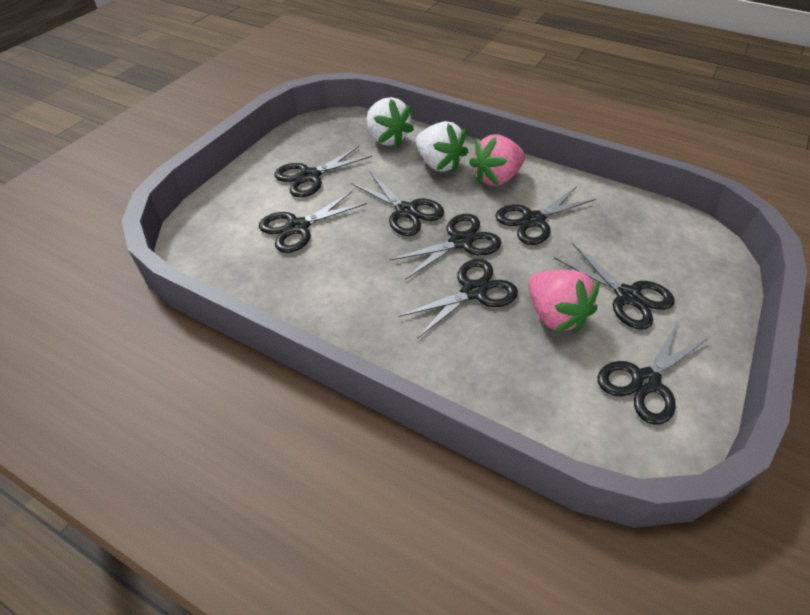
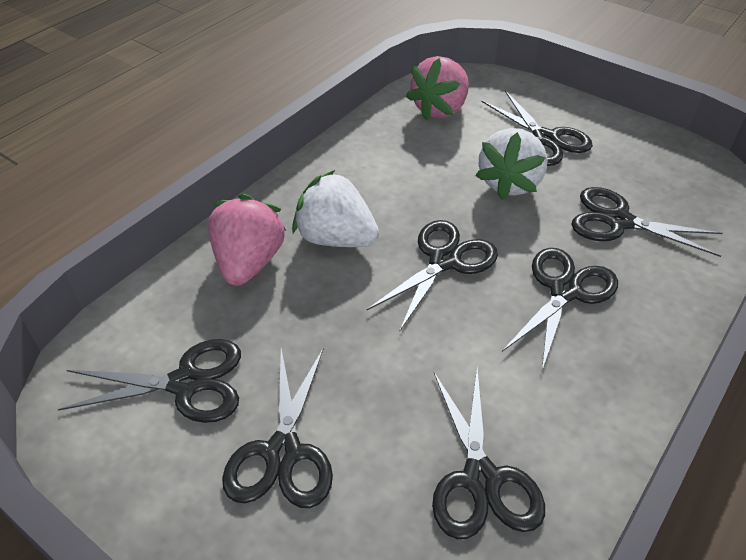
black scissors: [259,191,367,253] [274,146,372,197] [351,172,444,236] [389,214,501,280] [398,259,518,339] [495,187,596,245] [554,244,675,330] [597,322,709,425] = 8 -> [58,339,241,423] [222,347,333,508] [366,220,498,332] [432,368,545,539] [481,91,593,166] [502,248,618,370] [571,187,722,257] = 7

